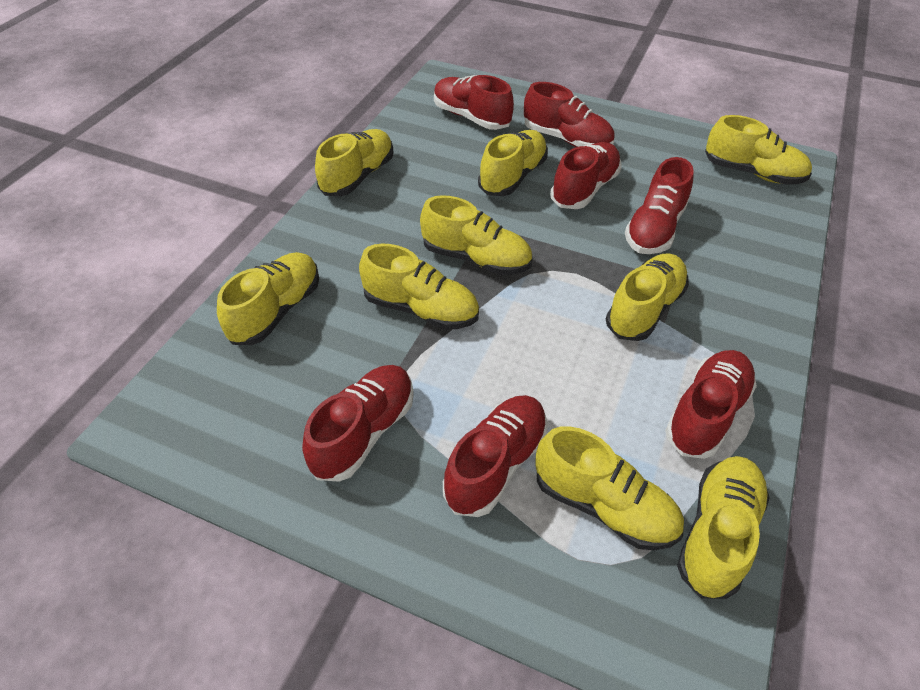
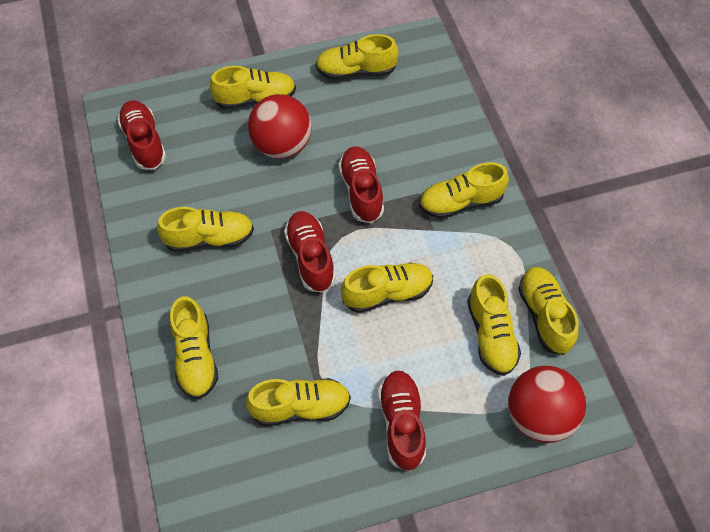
red ball: none = 0 -> [248,94,312,159] [508,366,586,443] = 2
red shoe: [302,365,414,482] [434,75,514,130] [443,395,548,517] [524,82,615,147] [550,142,621,209] [625,157,694,254] [665,350,757,459] = 7 -> [117,100,166,170] [284,211,336,293] [338,146,384,223] [378,371,426,471] = 4

